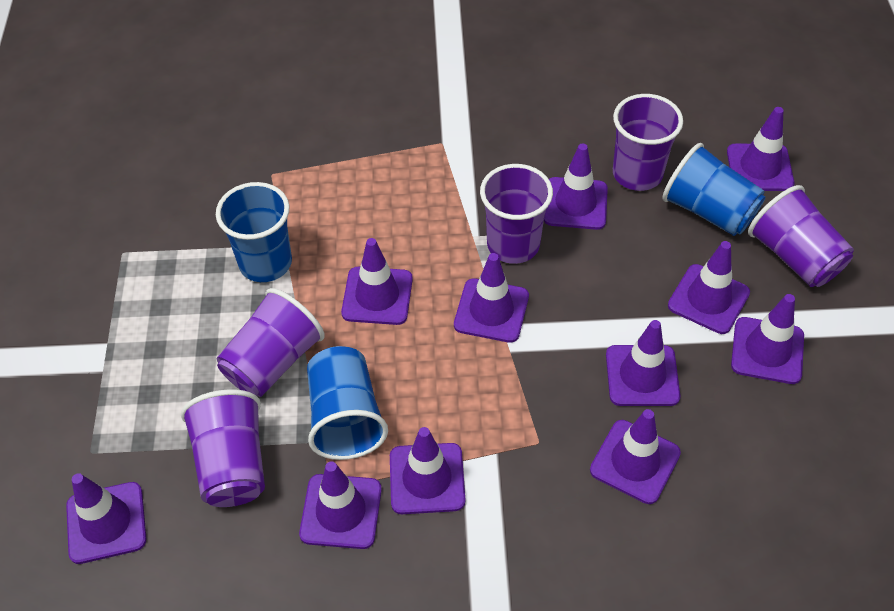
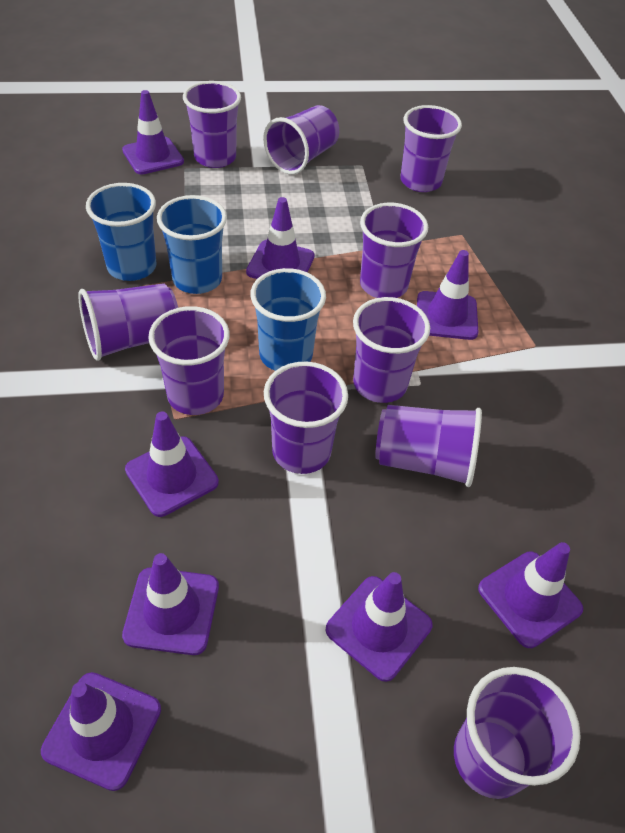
purple cup: [181,389,265,507] [217,288,325,397] [480,164,553,264] [613,94,683,191] [748,185,854,287] = 5 -> [78,283,178,361] [148,306,230,415] [183,81,241,168] [263,105,339,175] [264,362,348,474] [353,297,430,403] [360,203,428,298] [375,405,482,487] [400,105,462,192] [454,667,581,799] = 10
purple traffic cone: [66,473,146,564] [299,461,382,549] [341,238,413,325] [390,427,465,514] [454,253,529,343] [544,143,608,230] [590,409,681,504] [606,320,680,406] [668,241,750,334] [727,107,794,191] [731,294,804,384] = 11 -> [41,672,161,791] [122,90,184,175] [122,553,219,655] [125,411,219,517] [246,197,315,279] [326,572,432,682] [417,250,478,340] [478,542,583,648] = 8

